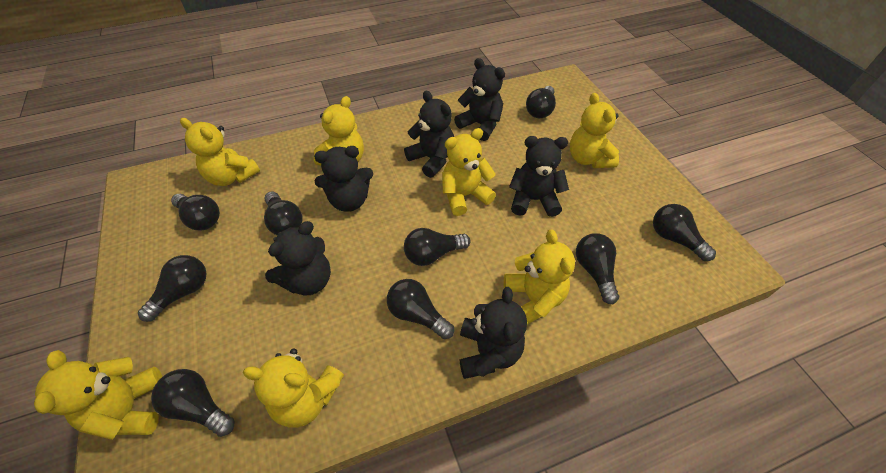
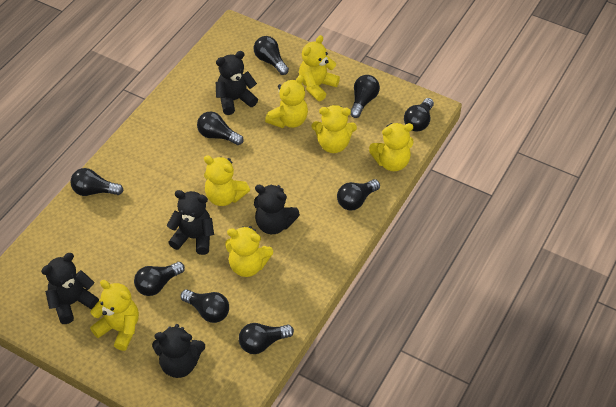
black teddy bear: [265,221,331,296] [314,146,373,212] [404,91,454,178] [454,58,505,141] [460,287,527,379] [509,136,569,217] = 6 -> [41,253,99,324] [152,324,205,378] [167,190,214,255] [216,51,258,115] [254,185,300,234] = 5

